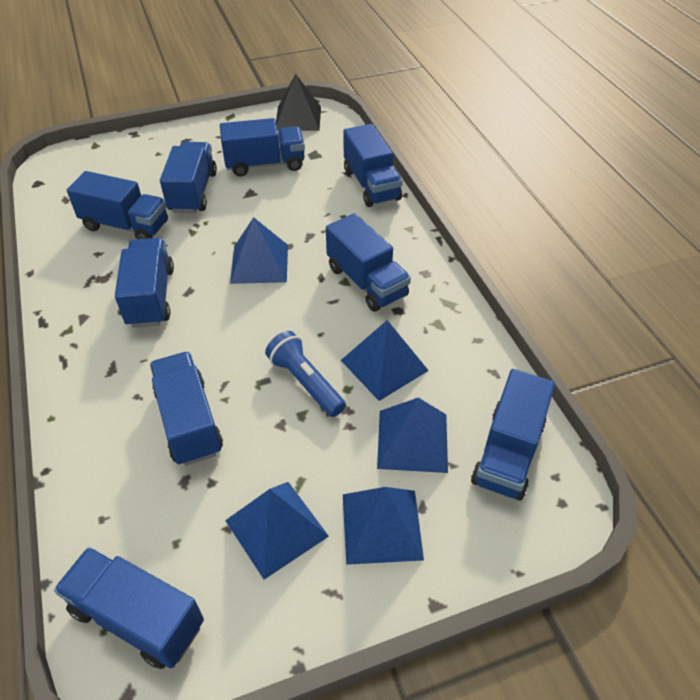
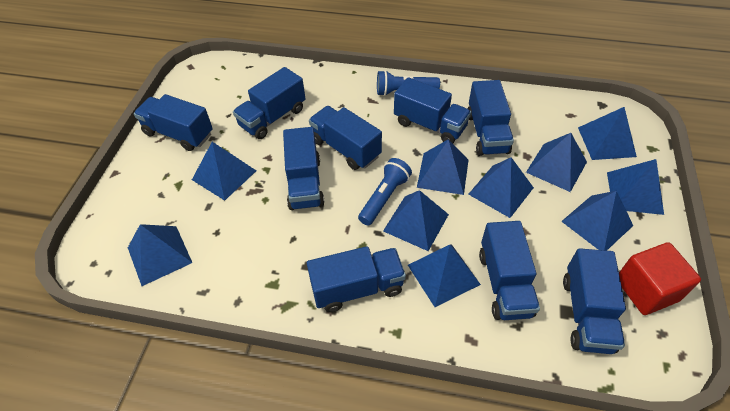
black pyramid: [276,74,321,131] = 1 -> none = 0
blue flashlight: [265,331,346,417] = 1 -> [358,158,412,226] [377,70,440,96] = 2
blue pyramid: [225,482,329,579] [230,217,288,284] [341,320,429,401] [343,487,424,565] [377,398,448,473] = 5 -> [128,224,192,286] [192,142,256,201] [383,190,449,251] [408,244,481,307] [417,139,468,195] [468,157,534,218] [526,133,587,192] [561,191,633,251] [578,107,637,160] [607,159,664,215] = 10
red cube: none = 0 -> [619,242,701,315] = 1

